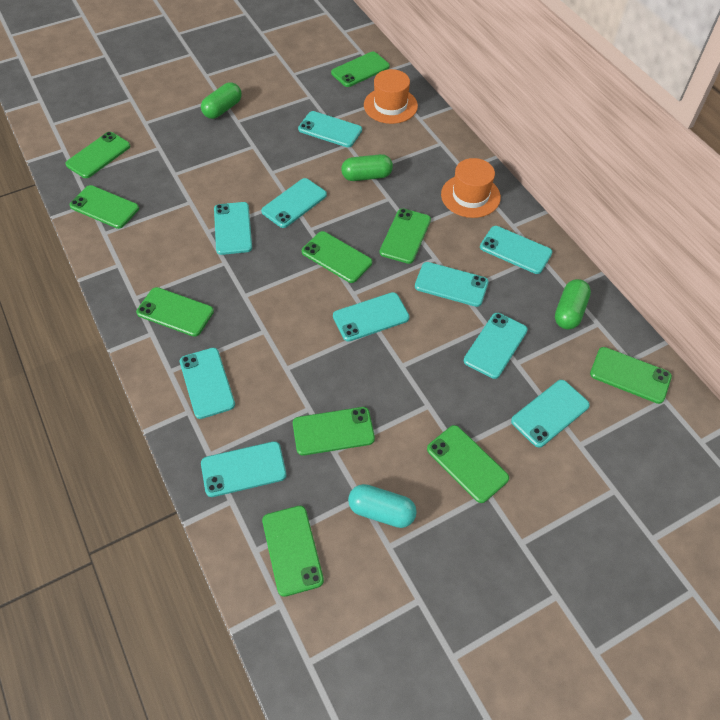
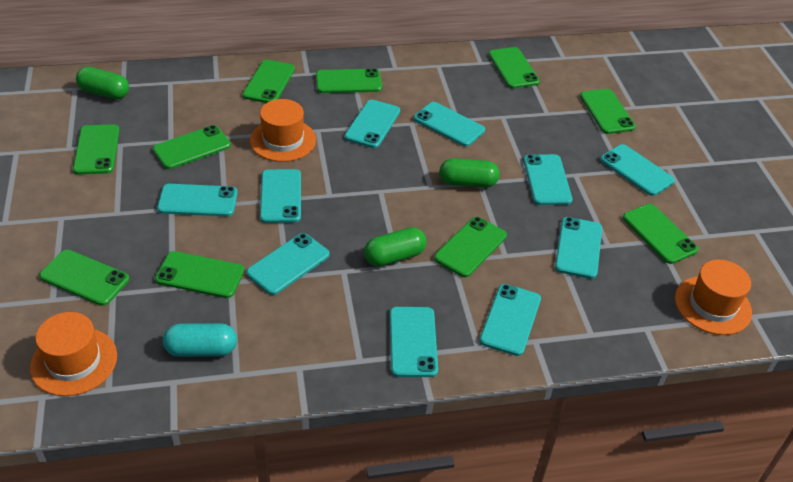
orange hat: [364,69,418,124] [441,158,501,218] = 2 -> [30,312,117,396] [250,99,316,162] [675,260,752,335] = 3

